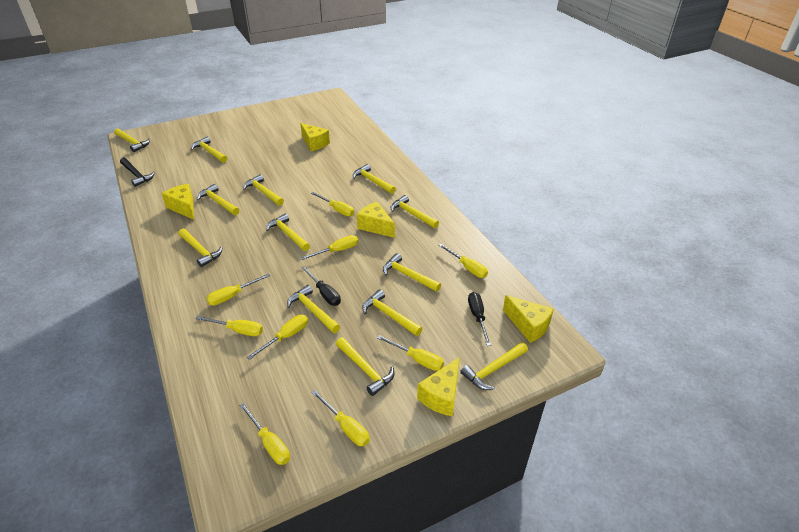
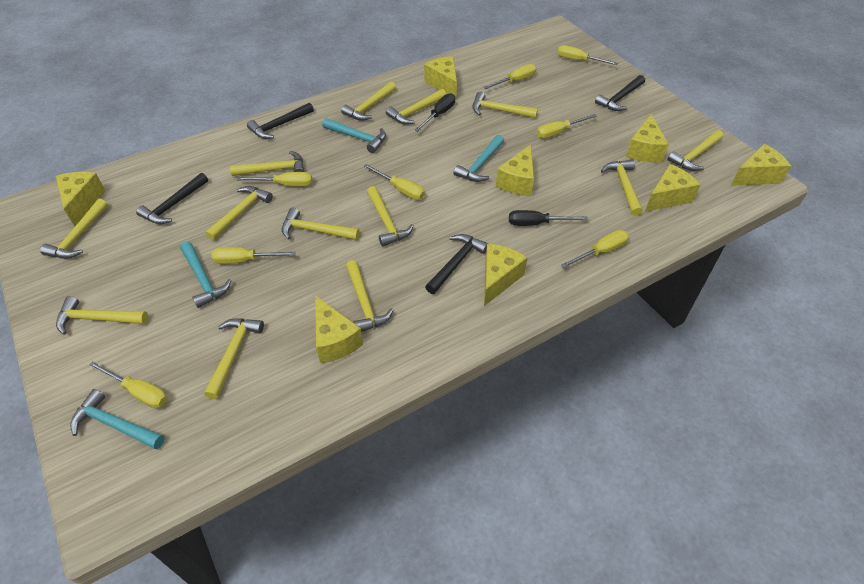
black hammer: [120,157,155,187] = 1 -> [136,173,208,224] [247,103,314,139] [425,234,488,294] [595,75,645,111] = 4
turquoise hammer: none = 0 -> [70,389,165,449] [180,241,232,308] [322,118,386,153] [454,135,504,182] = 4
yellow cheese: [161,184,194,220] [300,123,330,151] [357,202,395,238] [417,357,460,417] [503,295,554,343] = 5 -> [56,172,106,226] [315,295,363,363] [424,57,457,99] [484,244,528,306] [496,145,534,196] [626,114,669,162] [645,164,701,212] [731,144,791,186] = 8
yellow screwdriver: [195,316,263,336] [206,273,271,305] [240,403,290,465] [247,315,308,360] [301,235,358,260] [311,192,354,216] [312,390,370,446] [377,335,444,371] [438,244,488,278] = 9 -> [89,361,167,408] [211,247,296,264] [237,172,312,187] [363,164,425,200] [483,64,537,89] [537,114,597,139] [558,45,618,65] [561,230,629,268] = 8

